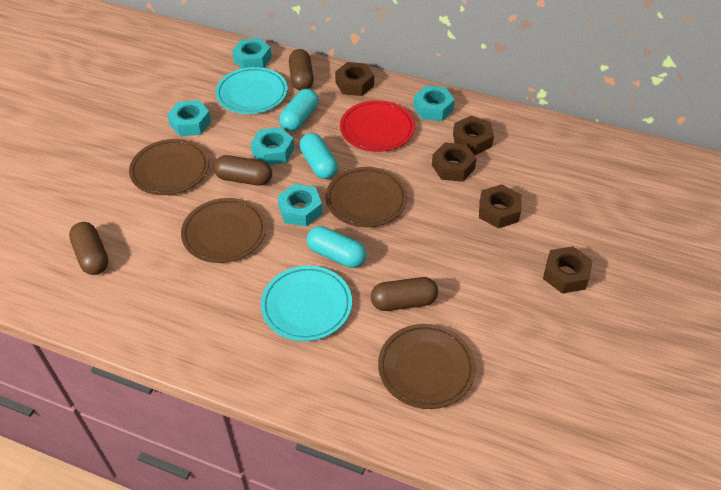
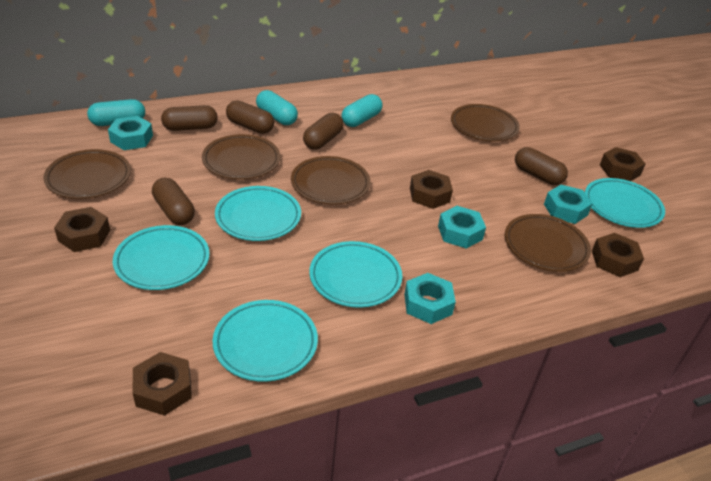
brown capsule: [69,222,108,275] [214,155,272,185] [289,49,314,91] [371,277,438,311] = 4 -> [152,178,195,225] [161,105,218,131] [226,100,274,134] [303,113,344,150] [515,147,568,185] = 5
brown plate: [129,139,209,195] [181,198,266,263] [326,167,407,227] [378,324,476,409] = 4 -> [43,149,131,199] [202,134,280,179] [291,156,370,205] [451,104,520,141] [505,214,591,272] = 5
red plate: [340,100,415,152] = 1 -> none = 0
turquoise nut: [167,100,211,137] [232,38,272,68] [251,127,294,165] [278,184,322,227] [413,86,455,121] = 5 -> [108,116,153,150] [404,273,456,324] [438,206,486,249] [544,185,593,224] = 4
turquoise plate: [215,67,288,114] [261,266,352,341] = 2 -> [113,225,210,290] [213,300,318,382] [215,186,301,241] [309,241,402,308] [585,178,665,228] = 5

